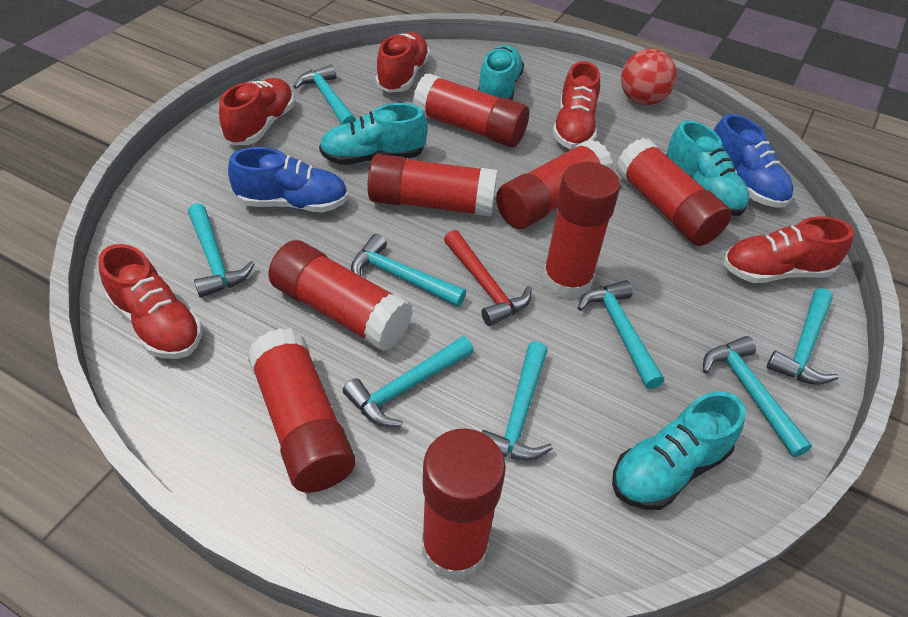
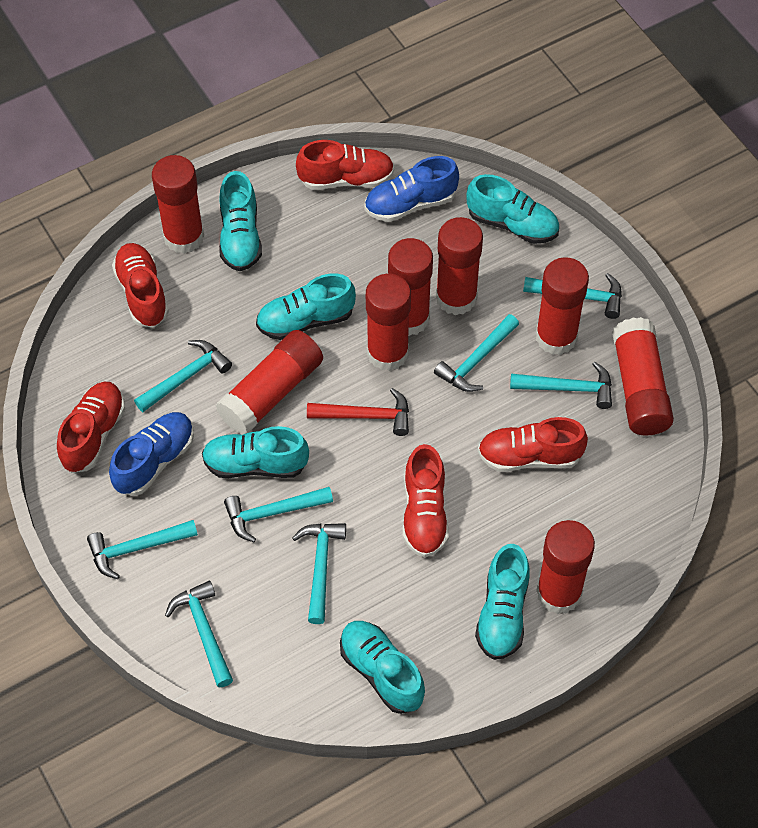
red ball: [621,49,677,105] = 1 -> none = 0
turquoise shoe: [319,103,428,165] [478,45,524,100] [612,392,746,510] [666,120,749,216] = 4 -> [202,426,309,478] [219,171,262,271] [256,274,356,340] [340,621,425,714] [466,174,559,244] [475,544,530,660] = 6

